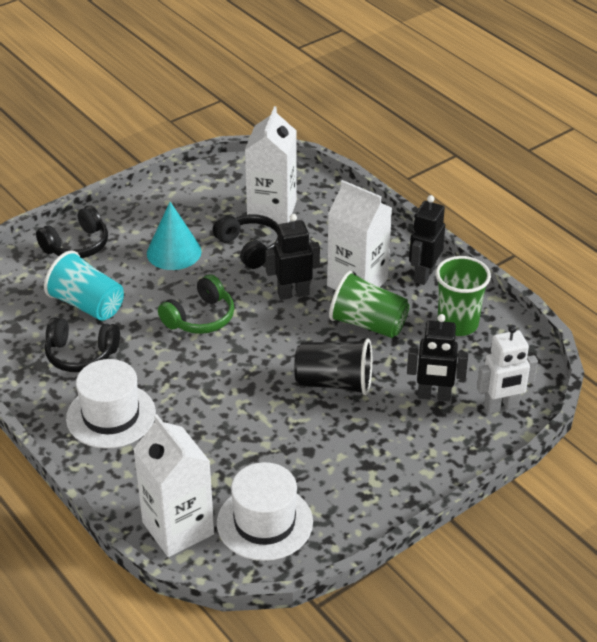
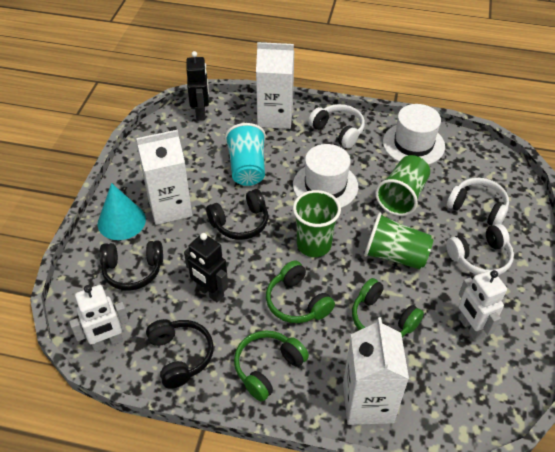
black cup: [294,338,372,395] = 1 -> none = 0
black robot: [265,214,320,300] [407,314,468,401] [409,195,445,285] = 3 -> [184,233,228,303] [186,51,209,121] = 2
green cup: [329,271,409,338] [436,256,491,336] = 2 -> [293,190,341,257] [364,212,433,270] [375,155,430,216] = 3
green headphones: [158,274,234,334] = 1 -> [234,330,309,402] [266,261,335,323] [352,278,424,337] = 3
white headphones: none = 0 -> [308,104,365,148] [446,224,514,275] [447,178,509,225] = 3
white robot: [477,325,538,414] = 1 -> [69,285,129,352] [459,270,507,341] = 2

